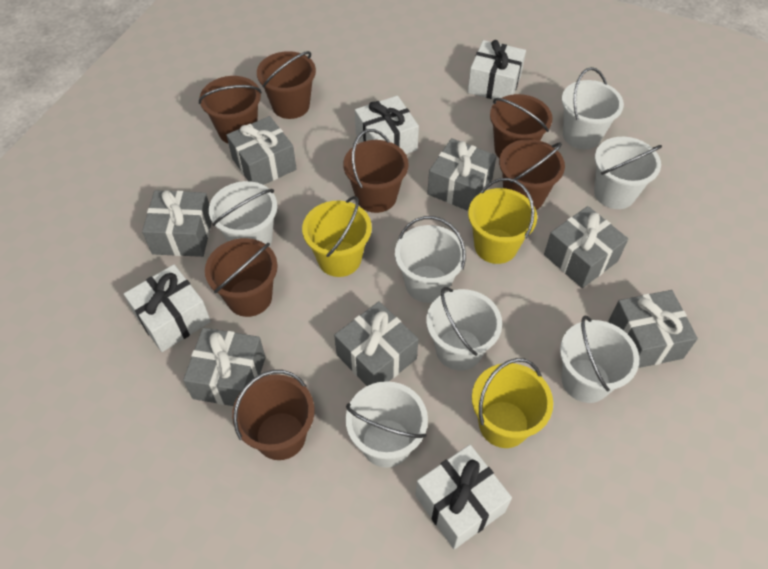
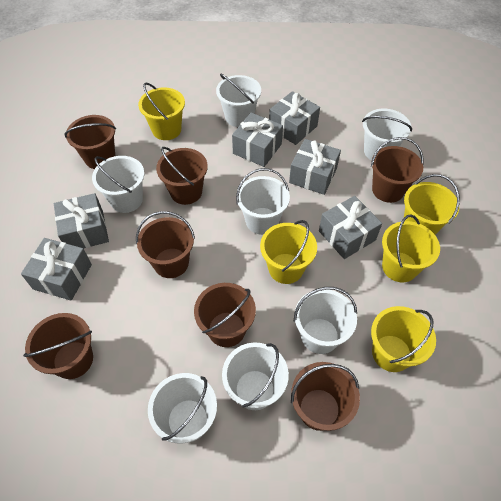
grey gift: [142,190,212,257] [183,328,265,406] [226,116,297,185] [334,301,418,386] [427,138,497,211] [544,206,628,288] [608,290,698,368] = 7 -> [21,238,92,301] [54,193,109,249] [232,113,283,167] [269,91,320,145] [289,139,341,195] [319,196,382,259] = 6
white gift: [124,264,211,352] [355,96,419,154] [415,445,512,549] [468,40,526,99] = 4 -> none = 0
yellow bucket: [302,196,372,277] [468,178,537,264] [472,358,553,448] = 3 -> [138,82,185,140] [260,220,317,284] [371,306,436,372] [382,214,440,282] [404,174,460,235] = 5

